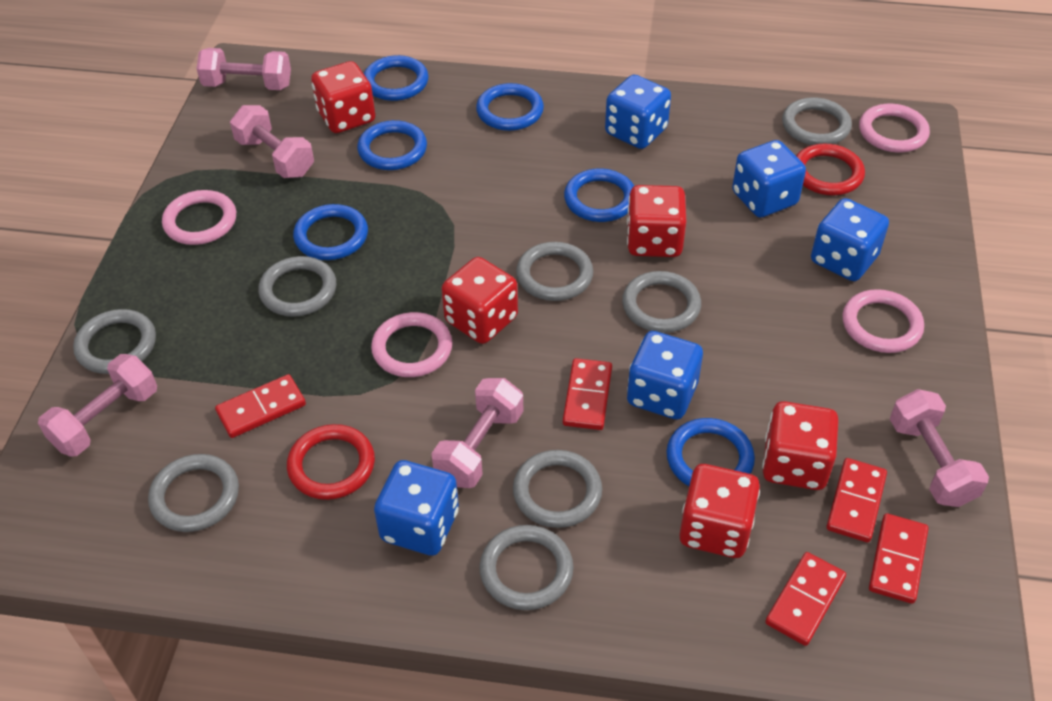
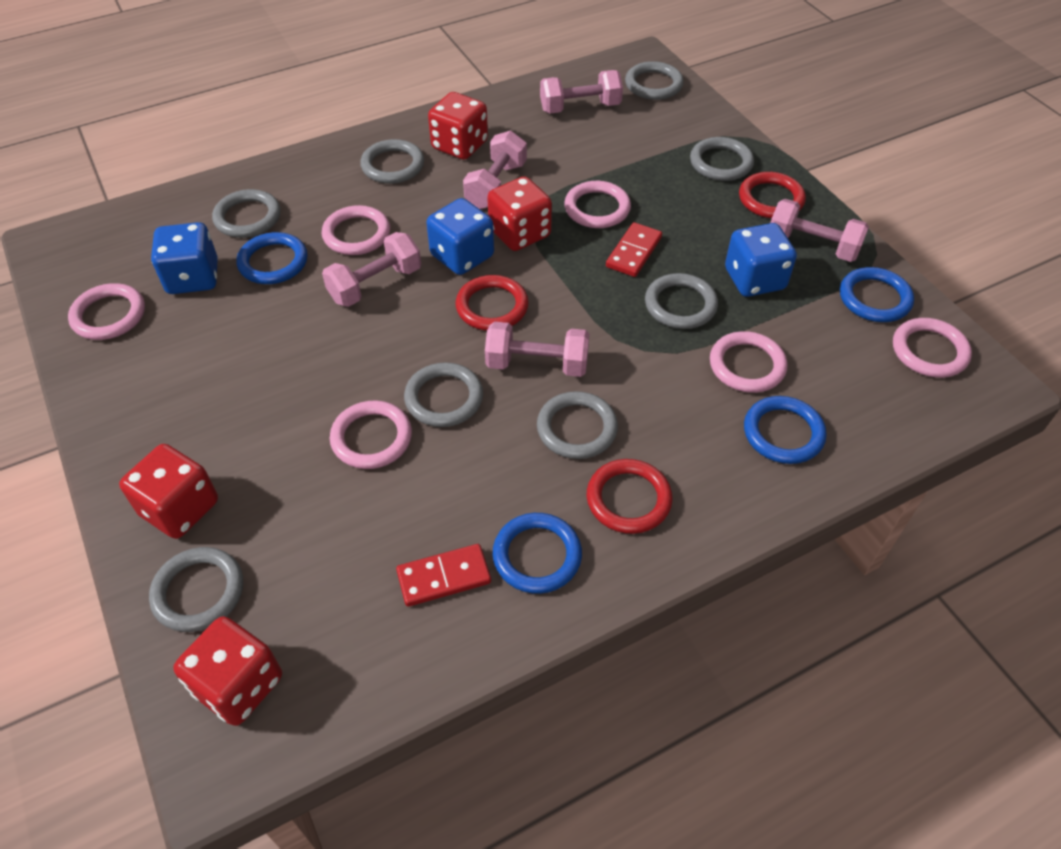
blue dice: [374,460,459,556] [605,74,671,149] [627,331,703,419] [732,140,806,218] [811,198,889,281] = 5 -> [151,222,218,294] [426,198,494,275] [725,223,797,297] = 3
blue ring: [293,204,368,260] [357,120,427,170] [364,55,428,101] [476,83,544,131] [564,168,634,222] [666,418,755,486] = 6 -> [236,232,308,284] [492,513,582,594] [744,396,827,464] [840,267,914,322] = 4
pink ring: [162,190,236,245] [371,312,452,377] [842,289,924,353] [859,104,930,153] = 4 -> [68,283,145,340] [322,205,390,255] [330,401,412,469] [564,181,631,228] [710,331,787,393] [893,318,972,378] = 6
red dice: [311,61,375,133] [442,257,518,344] [627,185,686,257] [679,464,760,558] [762,401,839,490] = 5 -> [119,444,218,539] [173,616,282,726] [428,92,488,160] [487,176,552,251] = 4
red domino: [215,374,306,438] [563,358,612,430] [765,552,846,646] [827,458,887,542] [869,513,929,604] = 5 -> [396,544,491,607] [606,222,662,277] = 2
red ring: [287,424,375,500] [796,144,865,195] = 2 -> [456,275,529,331] [587,459,673,534] [739,172,806,218] = 3

